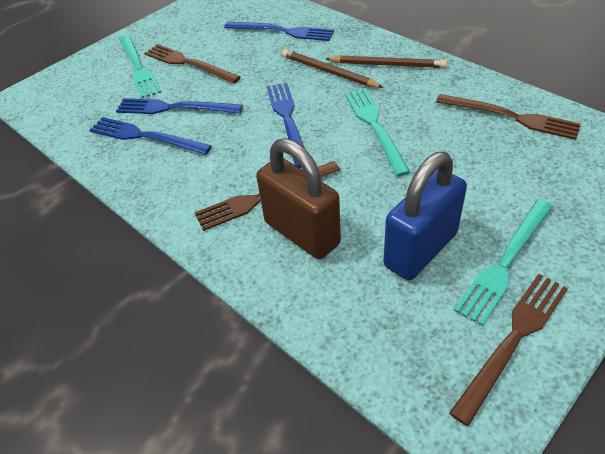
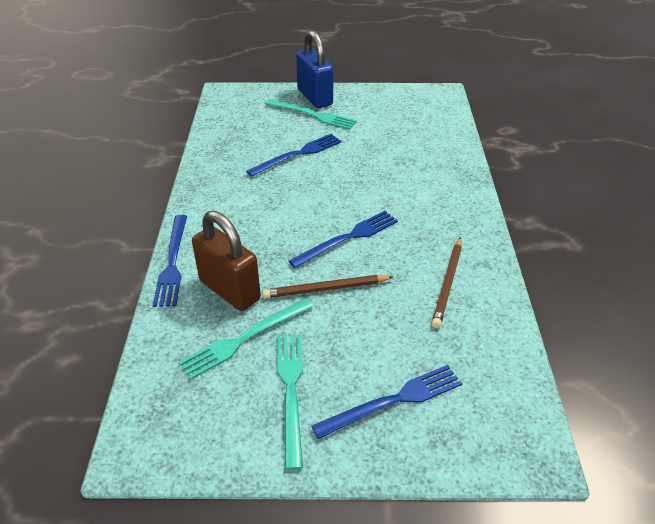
brown fork: [144,44,241,84] [194,161,340,231] [436,94,581,140] [449,274,568,426] = 4 -> none = 0

